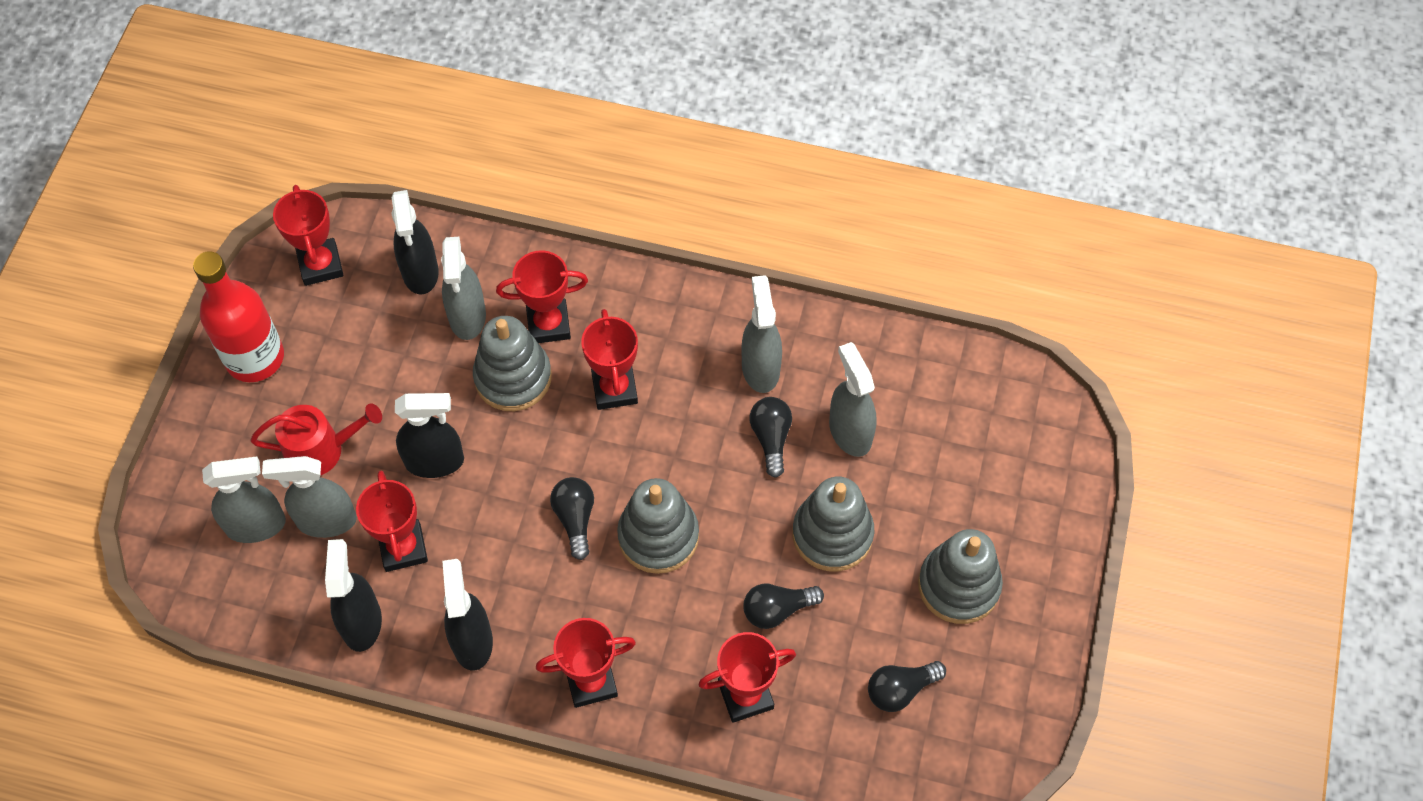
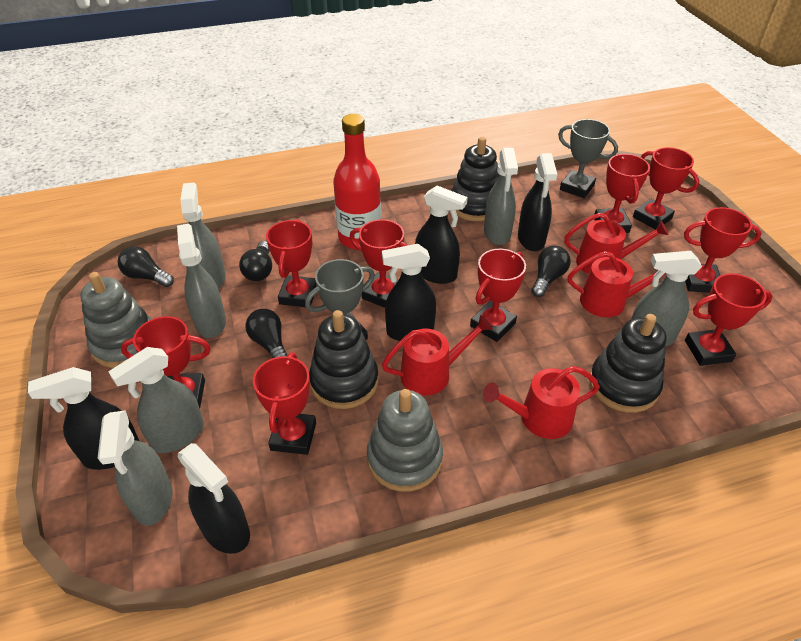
black spray bottle: [325,539,382,652] [392,190,439,294] [395,393,464,478] [442,559,493,671] = 4 -> [28,367,139,470] [178,443,250,554] [382,244,436,341] [415,186,468,284] [518,153,557,251] = 5
black stacking toy: none = 0 -> [309,310,379,409] [451,137,499,221] [589,314,666,413] = 3
grey spray bottle: [202,457,286,543] [262,456,357,538] [441,237,486,340] [741,275,782,393] [829,342,877,457] = 5 -> [98,410,172,526] [108,347,204,453] [177,224,226,338] [180,182,226,289] [484,148,518,245] [631,251,702,347] = 6
grey stacking toy: [473,316,552,411] [617,478,699,574] [793,477,875,572] [918,529,1003,624] = 4 -> [80,272,152,368] [367,389,443,492] = 2
grey trophy: none = 0 -> [305,259,375,340] [558,119,618,198] = 2
red trophy: [273,185,343,286] [356,471,428,572] [496,250,588,343] [536,618,636,708] [581,309,638,410] [698,632,796,723] = 6 -> [121,316,211,408] [253,353,316,455] [266,219,317,307] [350,219,408,308] [470,249,526,342] [594,154,650,233] [633,147,699,230] [684,207,762,293] [685,273,773,366] = 9
red watering can: [250,403,382,476] = 1 -> [382,315,493,396] [483,366,600,439] [564,213,669,274] [568,251,666,317] = 4

